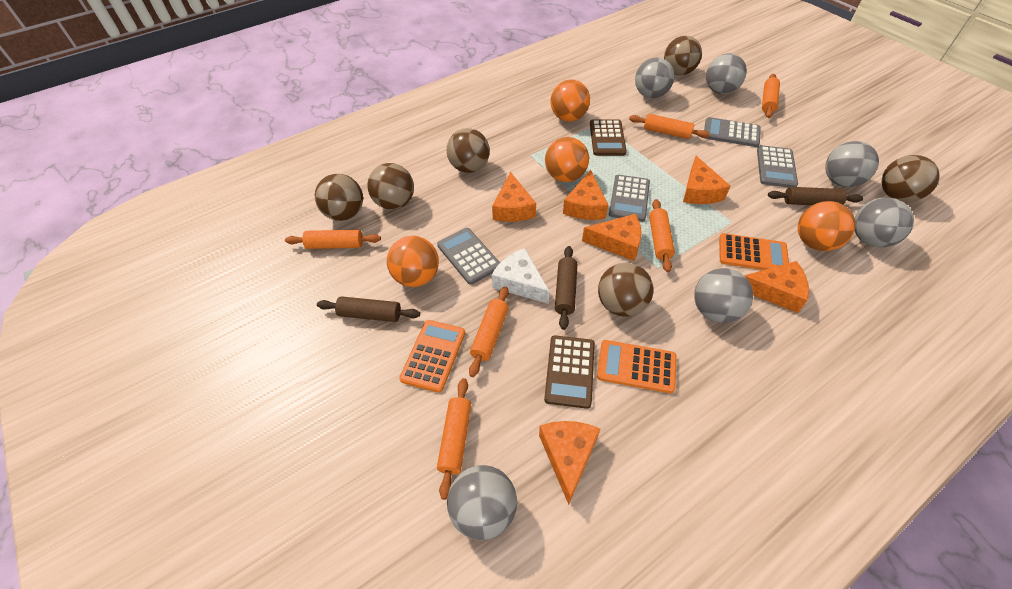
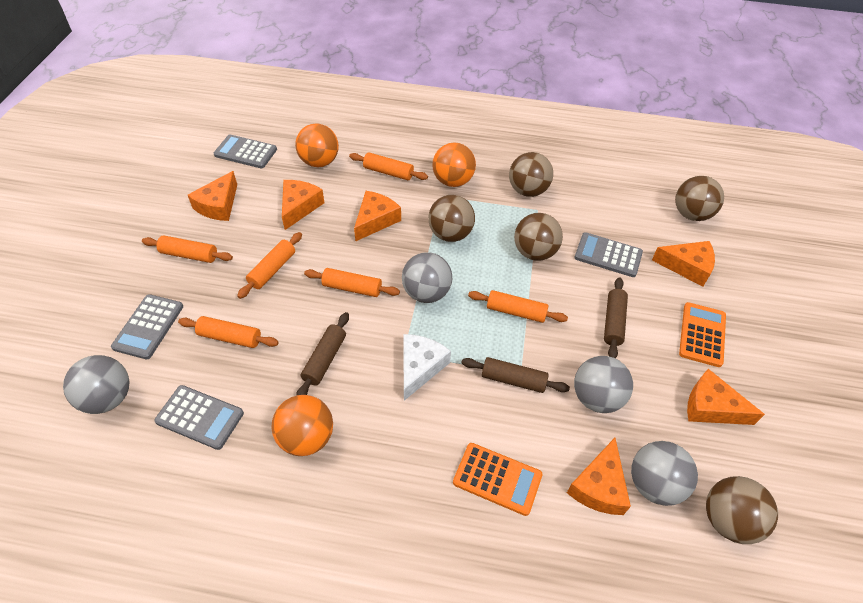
brown ball: [315,174,363,221] [367,163,414,210] [447,128,490,173] [598,263,654,317] [664,36,702,75] [881,155,940,202] = 6 -> [428,195,475,242] [509,152,553,197] [514,213,563,261] [675,176,724,221] [706,476,778,544] = 5
brown calculator: [544,336,595,409] [590,119,627,156] = 2 -> none = 0
grey ball: [447,465,517,540] [635,58,674,98] [694,268,753,323] [706,53,747,94] [825,141,879,187] [855,198,914,247] = 6 -> [63,355,129,414] [402,252,452,303] [574,356,633,413] [631,441,698,506] = 4
orange ball: [387,236,439,287] [545,137,589,182] [550,80,590,122] [798,201,856,251] = 4 -> [271,395,333,456] [295,123,339,167] [432,142,476,187] = 3
orange calculator: [399,320,465,393] [597,340,677,393] [719,233,789,270] = 3 -> [453,443,543,516] [679,302,726,367] = 2

